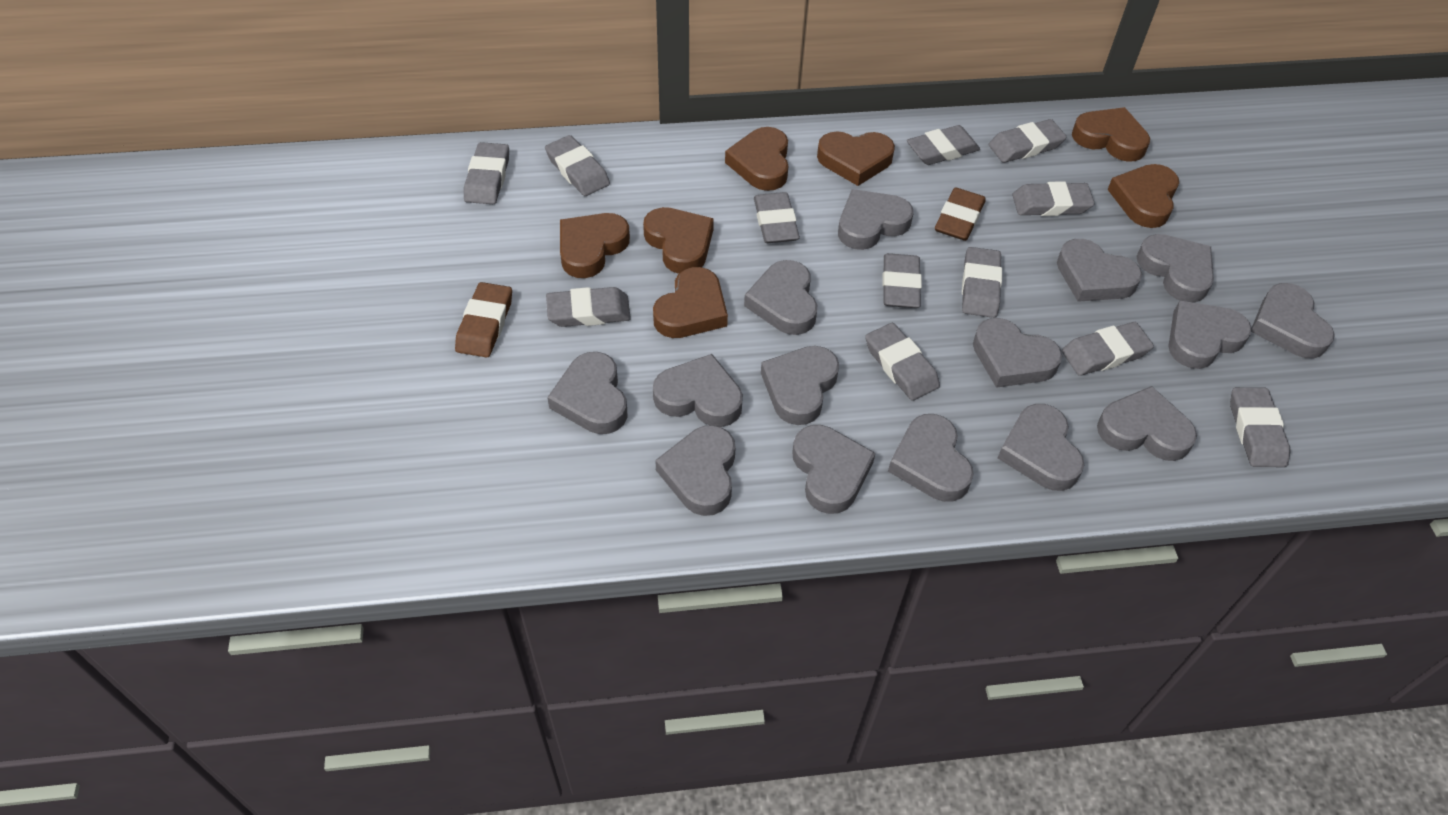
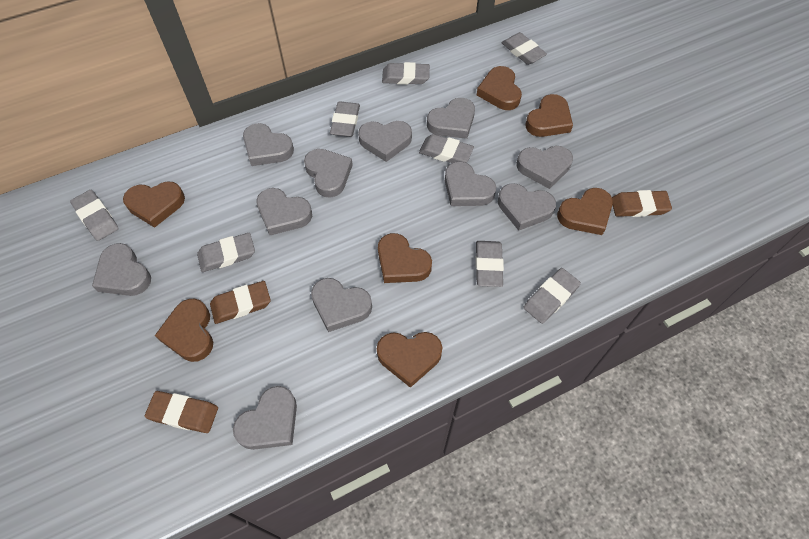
brown eraser: [455,282,512,358] [935,187,986,241] = 2 -> [145,391,218,433] [210,281,271,324] [612,190,672,217] = 3
grey eraser: [464,142,509,204] [545,135,610,196] [546,287,631,327] [754,192,800,243] [865,323,940,401] [882,253,922,308] [907,125,980,165] [962,247,1002,318] [988,119,1066,163] [1012,181,1095,216] [1062,322,1154,376] [1230,387,1291,467] = 12 -> [70,190,119,241] [197,233,255,272] [330,102,360,137] [382,62,430,85] [419,134,474,163] [475,241,504,287] [501,32,547,65] [523,268,581,324] = 8
grey heart: [547,352,627,434] [653,354,743,427] [655,425,736,516] [744,260,817,335] [761,346,839,425] [792,425,875,514] [838,189,913,250] [888,414,974,502] [973,318,1062,388] [998,404,1084,491] [1057,239,1142,302] [1097,386,1197,461] [1136,234,1214,303] [1169,300,1252,369] [1251,283,1335,358] = 15 -> [92,243,151,296] [233,386,297,450] [243,123,294,166] [256,188,312,235] [304,149,353,198] [311,278,372,332] [358,121,412,162] [427,98,475,139] [445,162,496,206] [498,183,556,231] [517,146,573,189] = 11

